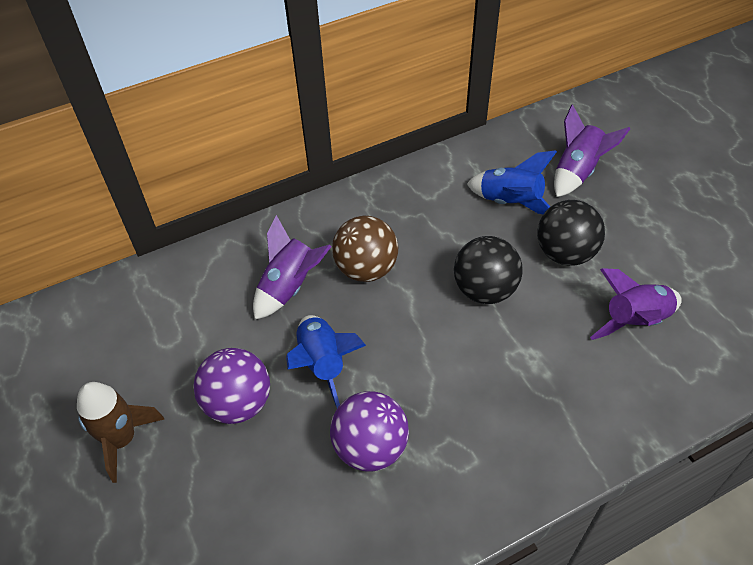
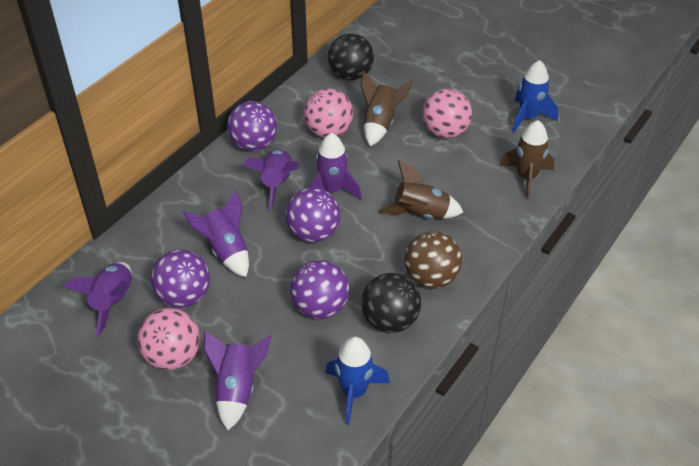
brown rocket: [77,382,164,483] = 1 -> [361,71,413,146] [379,160,463,219] [500,120,555,199] = 3
pink ball: none = 0 -> [137,308,200,370] [304,88,353,138] [423,89,472,138] = 3
purple ball: [193,348,270,424] [330,391,409,472] = 2 -> [151,249,210,308] [227,101,277,152] [285,187,341,243] [290,260,349,319] = 4
purple rocket: [253,215,332,320] [554,104,631,197] [590,268,682,340] = 3 -> [63,262,132,337] [182,190,249,277] [204,330,271,430] [242,149,299,210] [310,133,362,200] = 5

